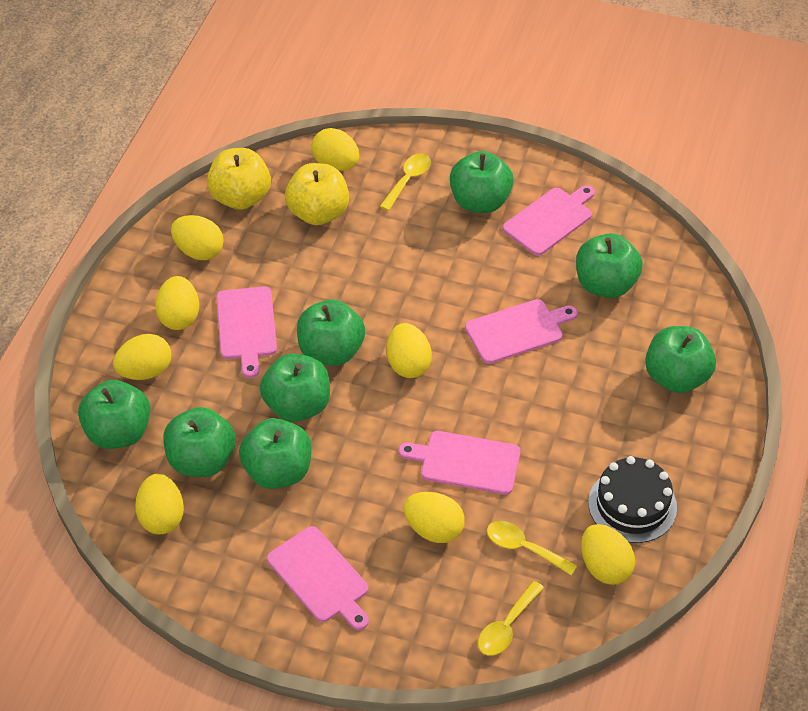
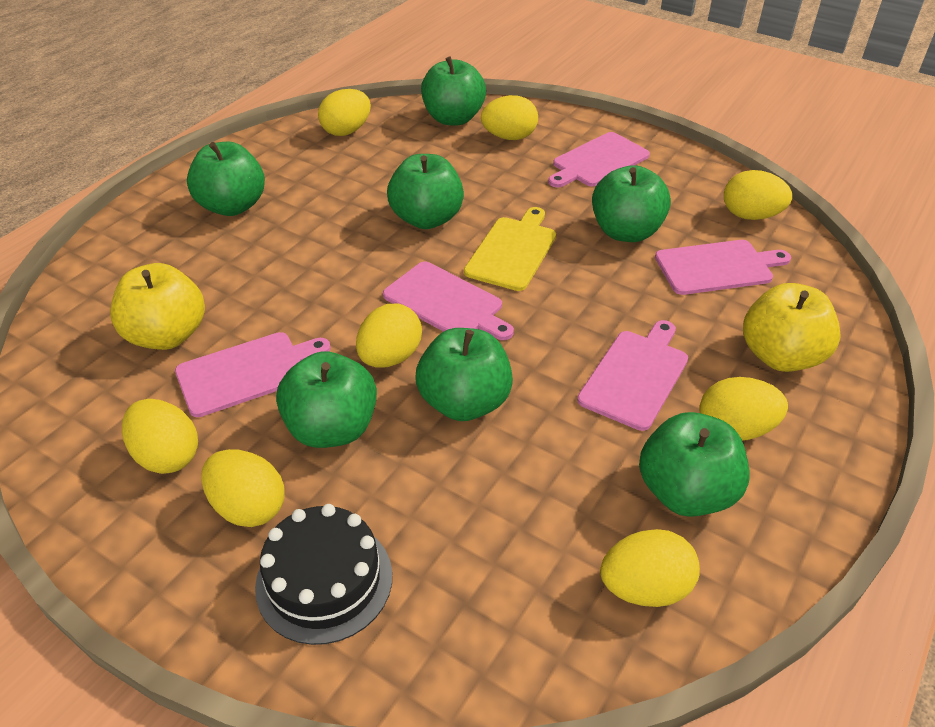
green apple: [78,380,151,449] [163,407,236,477] [239,418,312,489] [260,353,330,422] [297,300,365,366] [450,151,513,213] [576,233,643,298] [645,326,716,393] = 8 -> [187,142,265,216] [276,351,377,448] [387,154,464,229] [415,328,513,421] [421,56,486,126] [592,165,671,242] [639,412,749,517] = 7
yellow cutting board: none = 0 -> [464,207,556,291] = 1
yellow spoon: [380,153,431,211] [478,581,544,656] [487,521,577,576] = 3 -> none = 0

